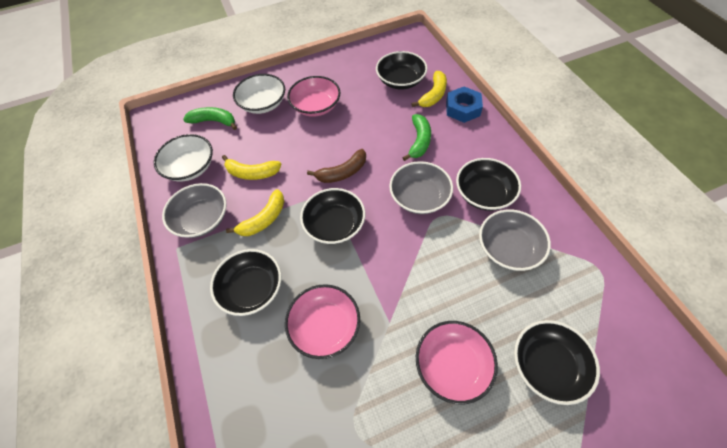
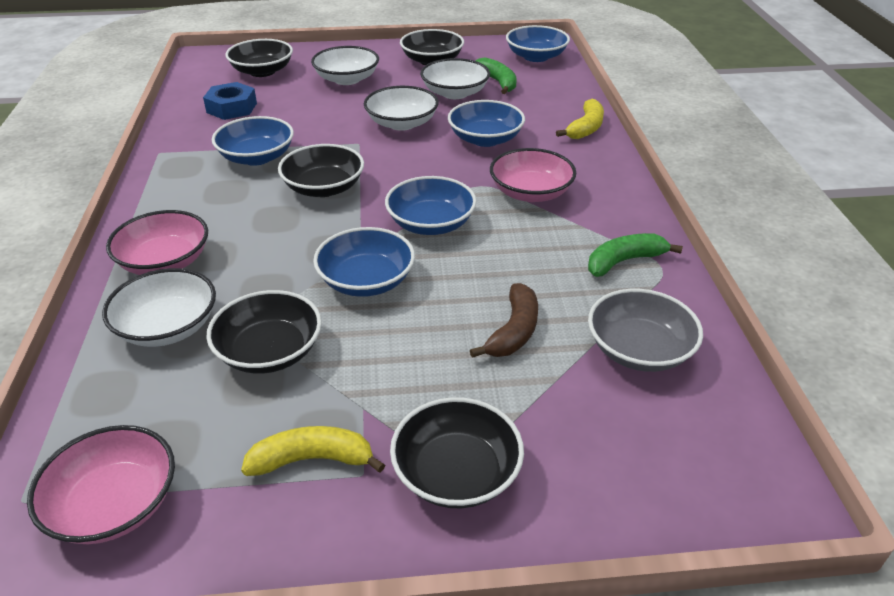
blue bowl: none = 0 -> [212,116,294,166] [313,227,415,297] [385,176,477,235] [448,100,525,147] [506,25,570,62] = 5
grey bowl: [162,183,227,238] [389,161,453,214] [479,209,551,271] = 3 -> [588,289,703,372] = 1
white bowl: [153,134,213,181] [233,74,285,114] = 2 -> [102,268,216,347] [311,46,379,85] [364,86,439,131] [420,58,490,99] = 4
yellow banana: [222,155,281,180] [226,189,285,236] [411,71,447,107] = 3 -> [241,426,385,476] [556,99,604,139] = 2

